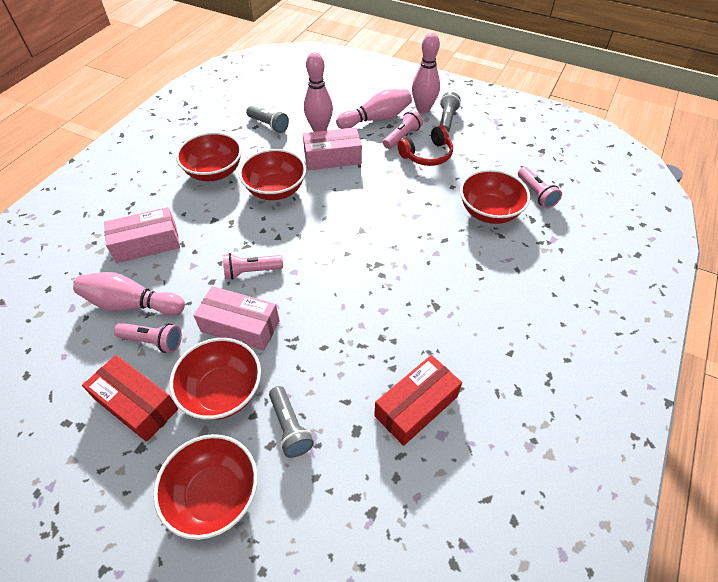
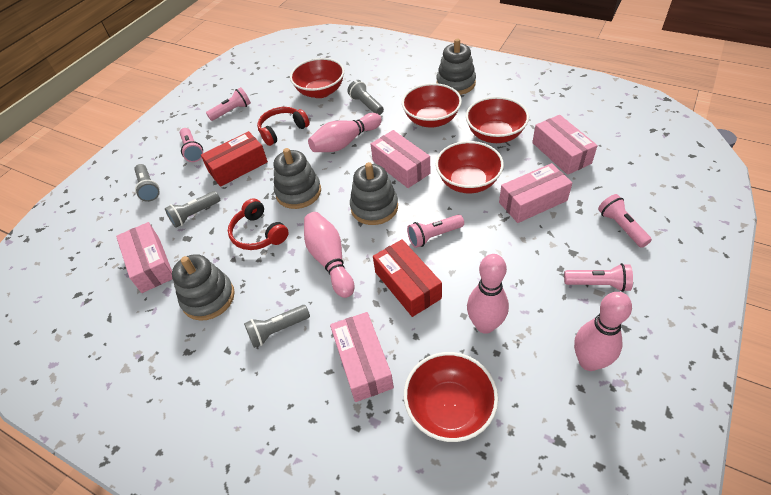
grey flashlight: [246,106,289,133] [269,386,314,458] [440,92,461,132] = 3 -> [134,164,160,202] [165,191,220,228] [244,305,310,348] [347,80,384,115] = 4
grey stacking toy: none = 0 -> [172,254,235,321] [274,148,321,209] [350,162,398,225] [436,39,476,95] = 4
pink box: [104,207,180,263] [194,286,280,351] [303,127,362,170] = 3 -> [116,222,172,293] [330,312,394,402] [371,130,430,188] [499,163,572,223] [532,115,598,175] = 5
pink flashlight: [114,323,182,353] [223,253,283,280] [383,110,423,149] [518,167,562,208] = 4 -> [180,128,203,162] [206,87,251,121] [407,215,464,248] [564,263,633,292] [598,194,652,248] = 5
red headphones: [397,125,453,166] = 1 -> [228,198,289,250] [257,107,310,146] = 2

